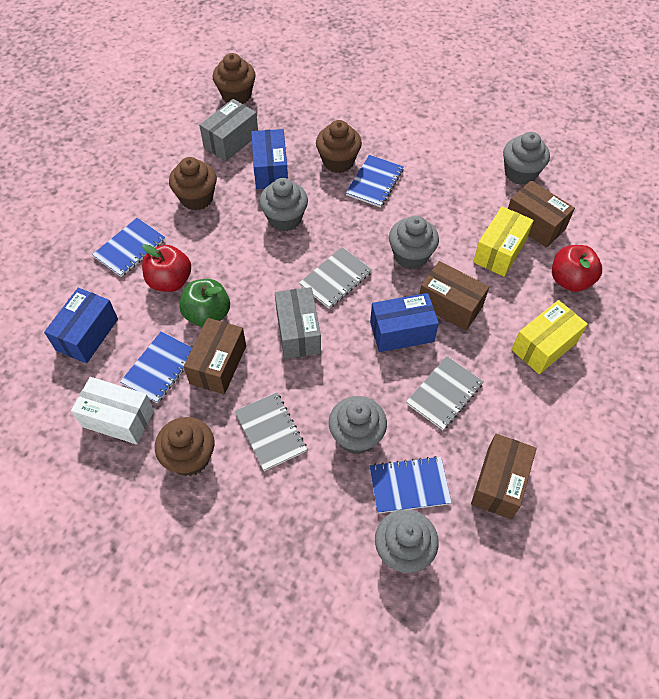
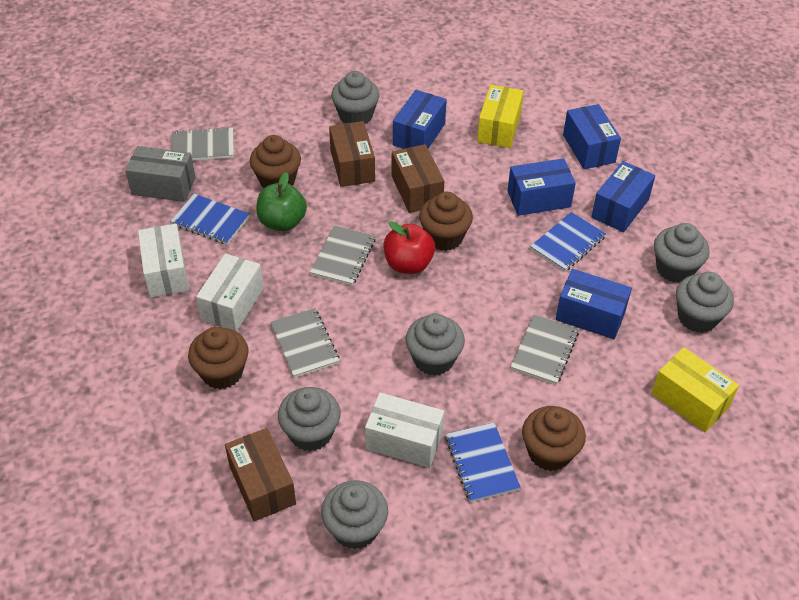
blue box: [44,288,118,363] [251,129,288,189] [370,293,439,352] = 3 -> [393,90,447,149] [507,158,576,216] [556,269,632,339] [563,104,621,169] [591,161,655,232] = 5
blue notebook: [92,218,165,277] [120,331,193,403] [346,155,404,208] [369,456,452,513] = 4 -> [170,194,250,245] [446,423,521,502] [530,212,606,272] = 3
brown box: [184,318,246,394] [420,261,489,331] [471,434,537,519] [508,180,575,248] = 4 -> [225,428,296,521] [329,121,375,187] [392,144,444,213] = 3
grey box: [199,99,258,161] [275,287,321,359] = 2 -> [125,146,196,202] = 1
grey cupcake: [259,178,308,231] [329,396,387,454] [375,509,439,573] [389,215,439,269] [503,132,550,185] = 5 -> [278,387,340,451] [321,480,388,549] [331,71,379,124] [405,313,465,376] [654,223,710,283] [676,272,734,333] = 6
grey notebook: [235,392,307,471] [299,247,372,308] [406,356,484,430] = 3 -> [171,127,234,161] [270,308,340,378] [310,225,375,286] [511,314,579,385] = 4
red apple: [142,244,191,292] [552,245,602,292] = 2 -> [383,221,435,274] = 1
white box: [71,377,154,445] = 1 -> [138,224,189,298] [196,253,264,332] [365,392,444,468] = 3

